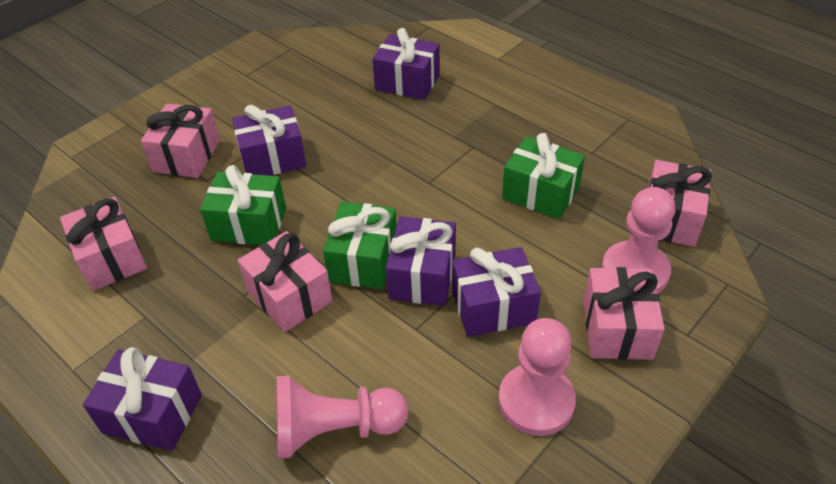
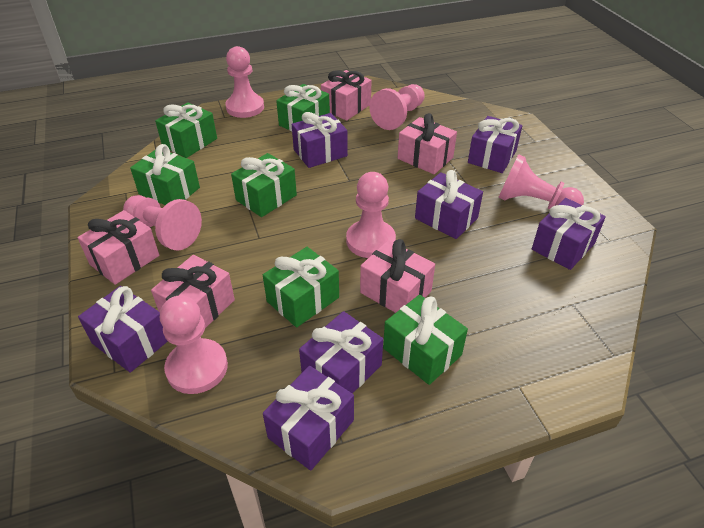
green gift: [200,165,286,245] [323,202,397,289] [502,133,585,219] = 3 -> [130,144,200,205] [155,102,217,158] [231,153,297,217] [263,247,339,328] [276,84,330,131] [383,295,468,385] = 6
pink pawn: [277,376,408,459] [498,318,576,436] [602,187,675,294] = 3 -> [123,195,202,251] [160,296,228,394] [225,46,264,118] [346,172,396,258] [369,84,425,130] [498,154,584,210] = 6
purple gift: [83,347,202,451] [232,105,306,176] [373,28,440,100] [386,216,456,306] [452,247,541,337] = 5 -> [78,286,168,373] [263,366,354,471] [292,112,348,168] [299,311,383,394] [415,170,483,239] [468,116,522,173] [532,198,606,270] = 7

